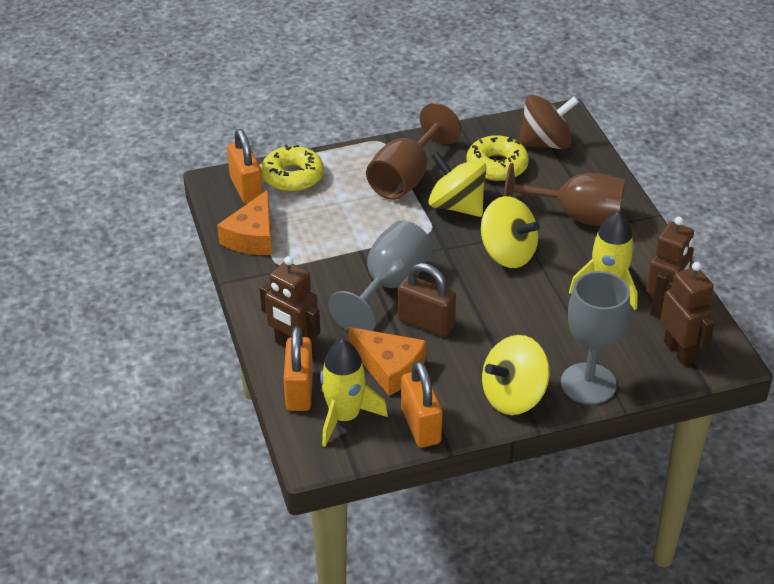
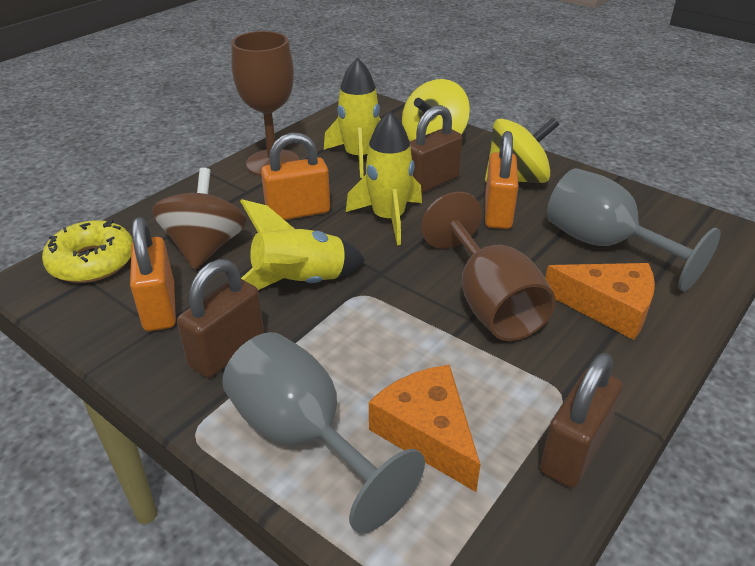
brown padlock: [398,263,456,337] = 1 -> [177,259,264,378] [410,105,462,193] [540,353,623,488] = 3
brown robot: [260,256,320,350] [646,217,694,318] [660,262,715,366] = 3 -> none = 0
yellow donut: [261,145,324,192] [466,135,529,181] = 2 -> [42,220,133,283] = 1
yellow rocket: [320,339,388,447] [569,211,638,310] = 2 -> [240,199,365,290] [324,58,381,178] [346,111,422,245] = 3
yellow spinning top: [429,152,486,217] [481,196,540,268] [482,335,550,415] = 3 -> [402,79,470,141] [485,117,559,183] = 2

